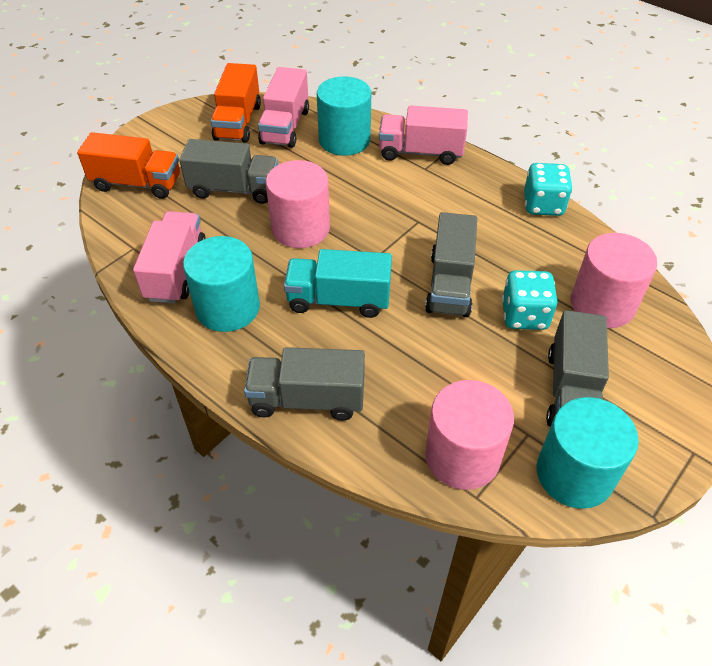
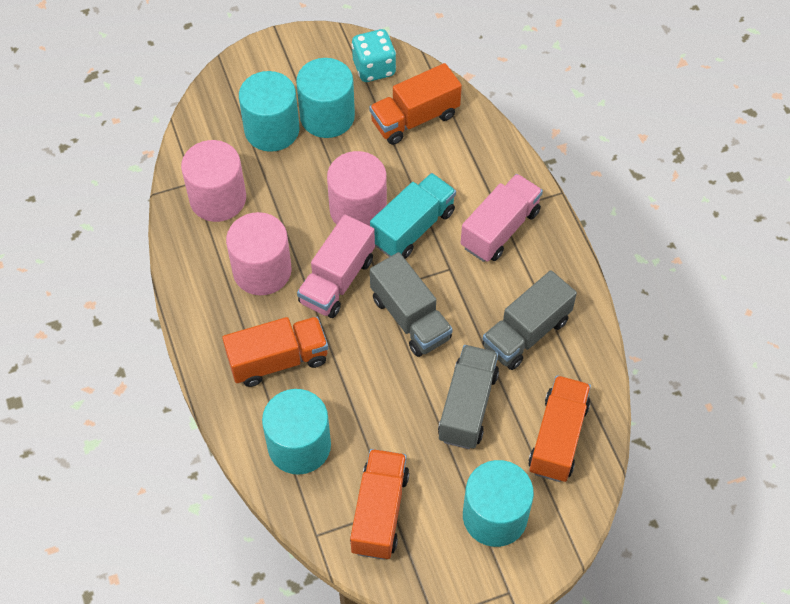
grey truck: [179,139,278,204] [244,347,365,421] [425,212,477,317] [546,310,609,427] = 4 -> [370,252,453,357] [438,345,499,449] [482,270,577,370] = 3
orange truck: [77,132,180,199] [211,63,261,143] = 2 -> [222,317,328,387] [350,449,409,560] [369,63,462,145] [528,375,591,482] = 4
pink truck: [133,211,206,304] [258,67,309,148] [379,105,468,165] = 3 -> [297,214,375,318] [461,174,543,262] = 2
turquoise cylinder: [183,236,260,332] [317,76,371,156] [537,397,639,509] = 3 -> [239,71,300,152] [262,389,331,475] [296,58,355,138] [463,460,534,547] = 4
turquoise dice: [502,270,558,330] [524,163,573,216] = 2 -> [352,29,396,82] = 1

